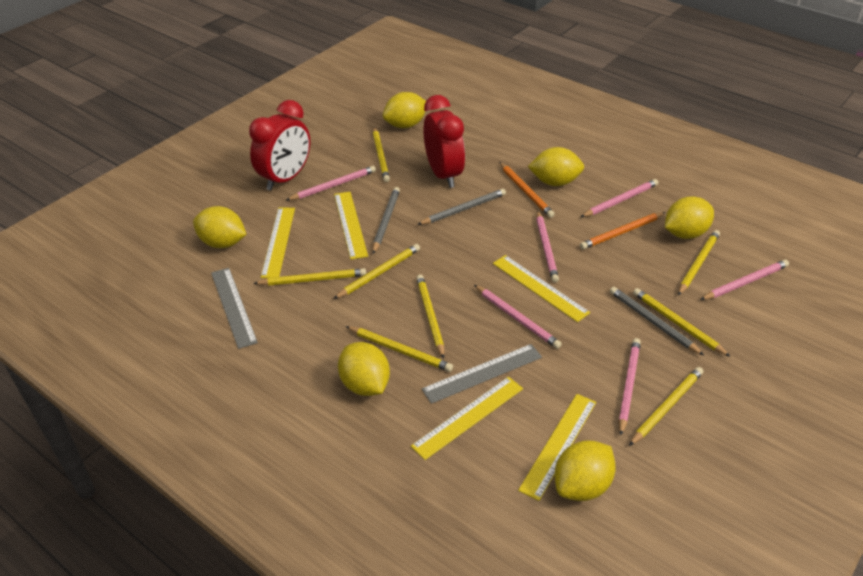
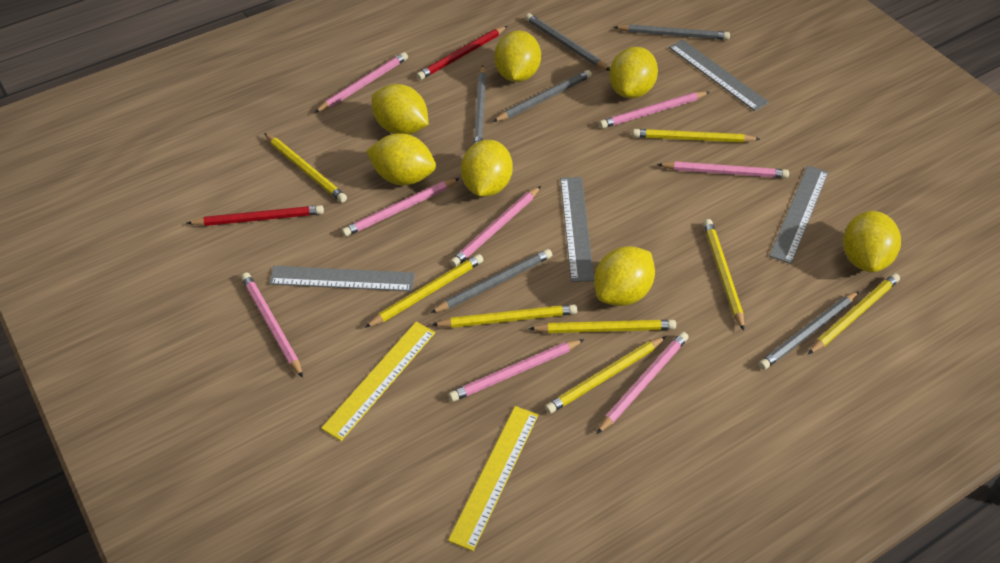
grey pencil: [373,187,400,254] [417,189,506,225] [610,287,704,355] = 3 -> [430,249,552,313] [473,65,486,144] [493,70,592,122] [525,13,610,71] [614,24,730,40] [759,291,859,370] = 6
grey ruler: [211,268,258,349] [422,344,542,404] = 2 -> [269,266,415,292] [560,177,594,282] [669,39,769,111] [769,166,828,264] = 4
orange pencil: [499,162,555,218] [580,212,666,249] = 2 -> none = 0
pink pencil: [286,166,376,200] [474,285,562,349] [536,210,559,283] [581,179,658,217] [619,338,641,436] [700,260,789,300] = 6 -> [241,272,303,378] [314,52,408,113] [342,178,460,237] [449,339,584,402] [450,186,541,267] [596,332,689,434] [599,91,709,129] [657,161,789,178] = 8
red clock: [249,100,310,191] [423,95,465,188] = 2 -> none = 0
red pencil: none = 0 -> [187,205,324,226] [417,26,507,80] = 2
yellow lemon: [193,206,247,248] [338,342,390,396] [383,92,426,128] [528,147,584,186] [554,440,616,501] [665,196,714,239] = 6 -> [366,133,436,185] [372,84,429,134] [461,140,513,197] [494,31,541,82] [594,246,655,306] [609,47,658,99] [843,211,901,272] = 7
yellow ruler: [261,208,295,278] [334,192,368,260] [411,377,523,460] [493,255,590,322] [518,394,596,501] = 5 -> [321,322,435,441] [448,406,538,551] = 2

